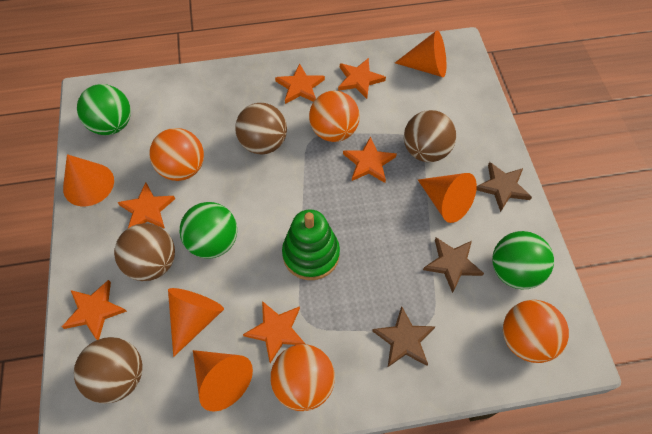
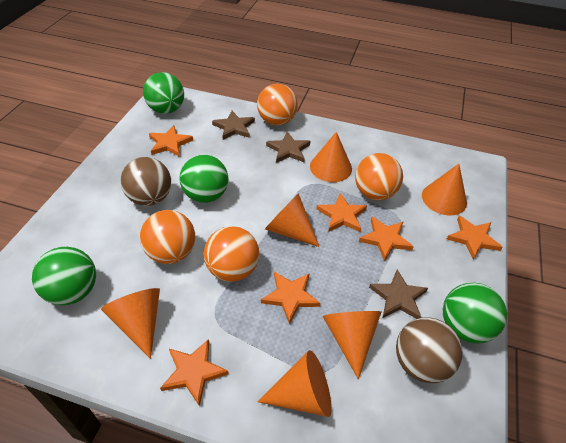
brown ball: [74,337,142,404] [114,223,175,281] [235,103,287,155] [404,110,456,162] = 4 -> [121,157,171,206] [396,317,463,383] = 2
green ball: [77,84,131,135] [180,202,237,259] [492,231,554,289] = 3 -> [32,247,96,305] [143,72,184,114] [179,154,228,203] [443,283,507,344] = 4
green stacking toy: [282,209,340,280] = 1 -> none = 0
orange cone: [63,154,114,206] [168,288,224,357] [193,350,253,412] [395,30,446,77] [418,173,477,223] = 5 -> [101,288,160,359] [257,350,332,417] [265,193,319,247] [310,132,352,182] [323,311,381,379] [422,164,467,215] = 6

